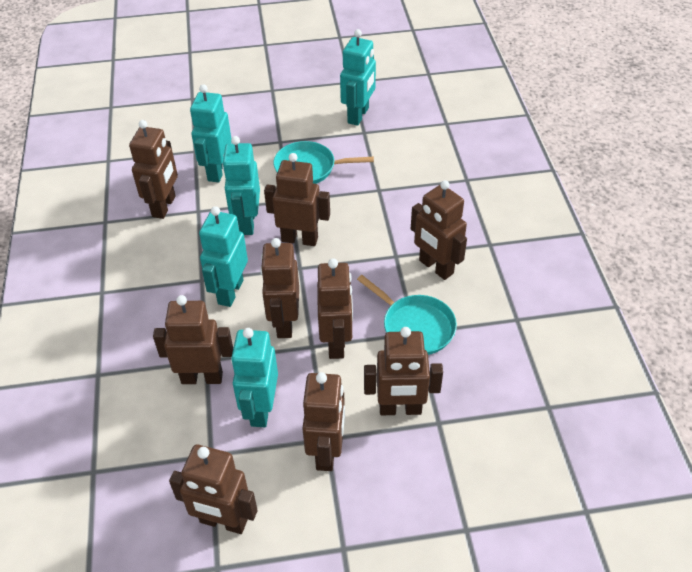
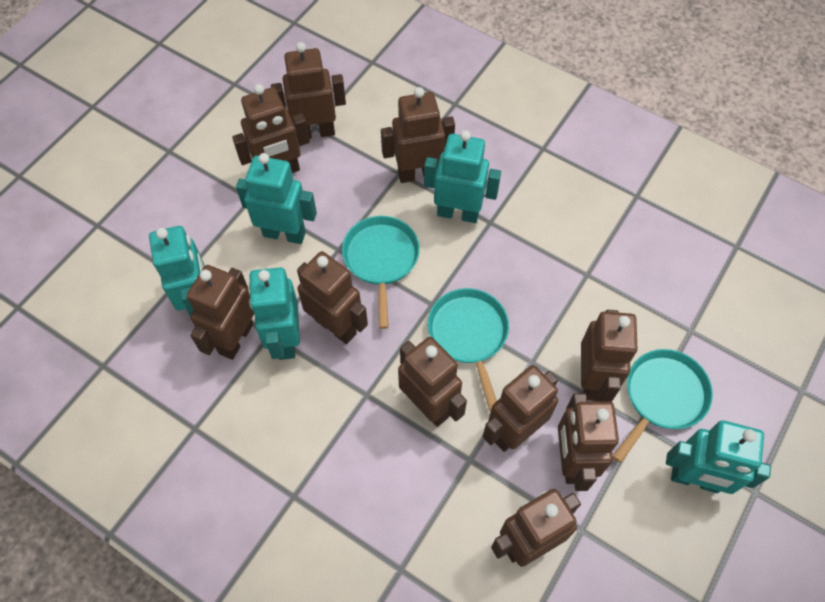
brown robot: [129,120,178,219] [153,295,233,384] [169,444,258,534] [260,238,299,338] [264,153,330,246] [302,372,345,471] [317,258,353,359] [364,327,443,415] [411,180,467,280] = 9 -> [187,265,254,360] [232,84,310,173] [271,42,346,139] [297,251,368,344] [381,87,455,183] [398,337,467,427] [483,365,558,452] [491,489,581,567] [558,393,619,491] [581,310,638,402] = 10
turquoise pan: [273,141,374,184] [357,275,457,355] = 2 -> [342,216,420,329] [428,288,509,411] [613,349,713,463] = 3

